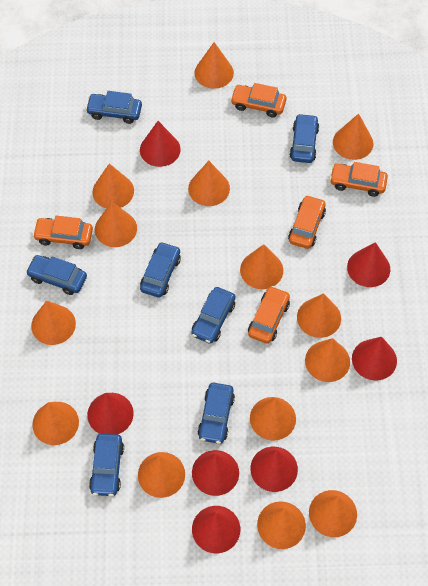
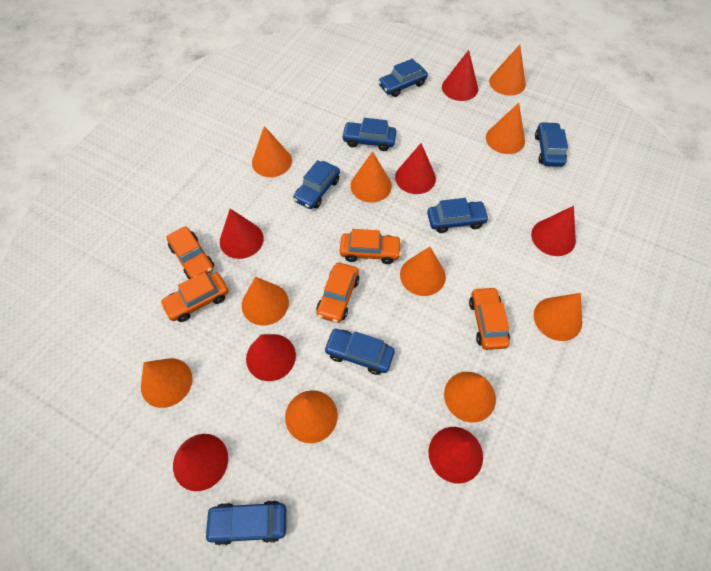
orange cone: [31,301,76,345] [32,402,79,445] [92,163,134,208] [95,202,137,247] [138,452,185,498] [188,161,230,206] [194,42,234,89] [240,244,283,289] [250,397,296,441] [257,501,306,549] [297,293,341,338] [305,338,350,382] [309,490,357,537] [333,114,373,160] = 14 -> [141,358,192,408] [242,277,289,326] [252,126,292,177] [285,390,338,443] [351,151,392,202] [400,247,446,296] [444,372,496,423] [486,103,525,154] [489,45,526,96] [534,293,582,341] = 10

